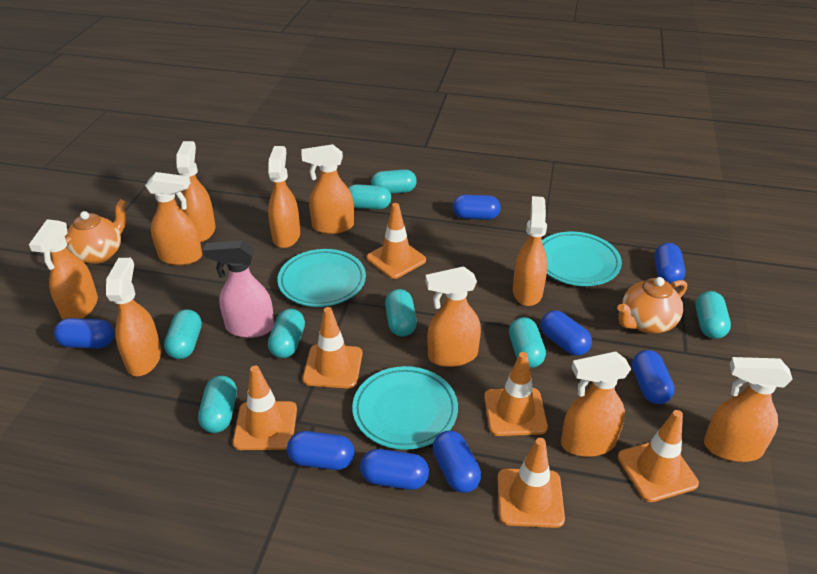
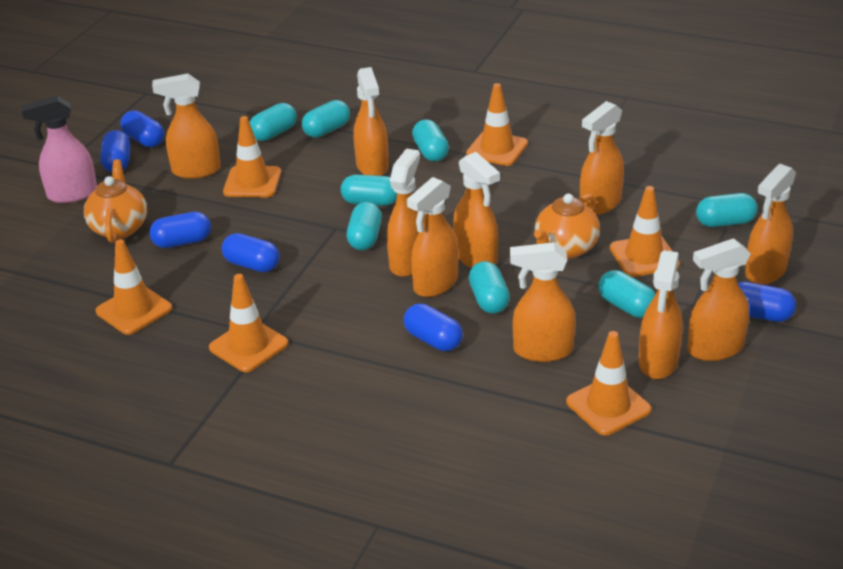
blue capsule: [54,318,114,349] [287,431,355,470] [360,449,429,490] [433,431,481,493] [453,195,501,220] [541,310,592,356] [632,350,675,404] [655,243,685,284] = 8 -> [100,130,130,172] [120,110,164,147] [150,212,211,248] [222,233,280,272] [404,303,463,351] [738,282,796,322] = 6
turquoise plate: [277,249,366,307] [352,366,458,450] [542,232,622,286] = 3 -> none = 0

